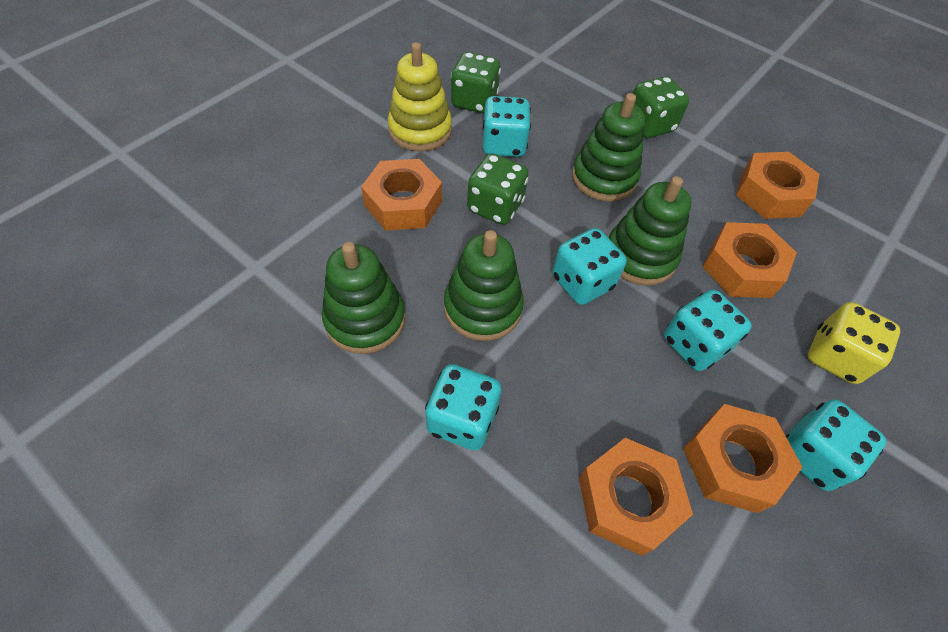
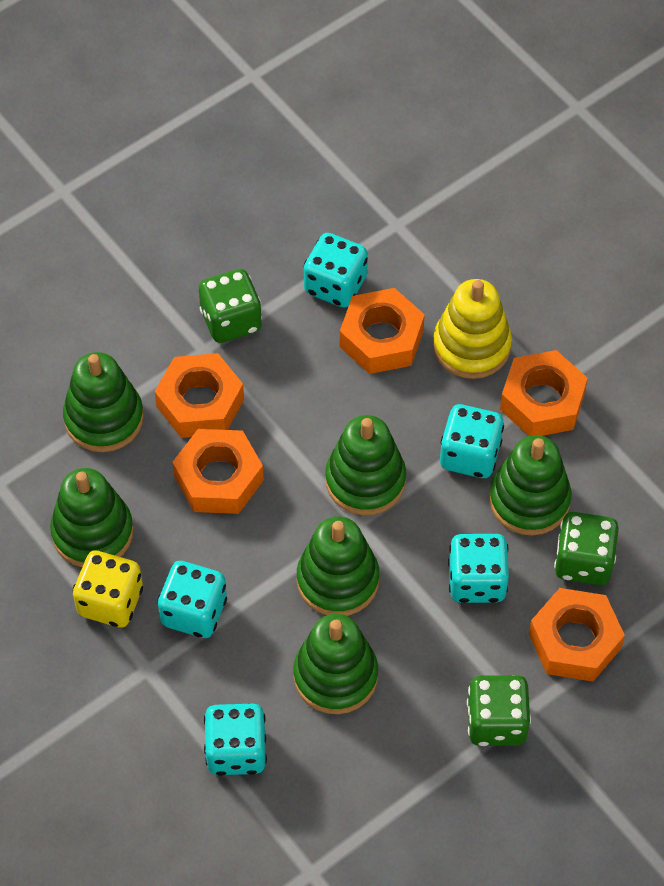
green stacking toy: [322,242,406,354] [444,230,524,341] [572,93,645,202] [609,176,692,286] = 4 -> [50,468,134,567] [63,352,144,452] [293,614,378,714] [297,516,379,616] [325,415,406,515] [489,435,571,536] = 6

